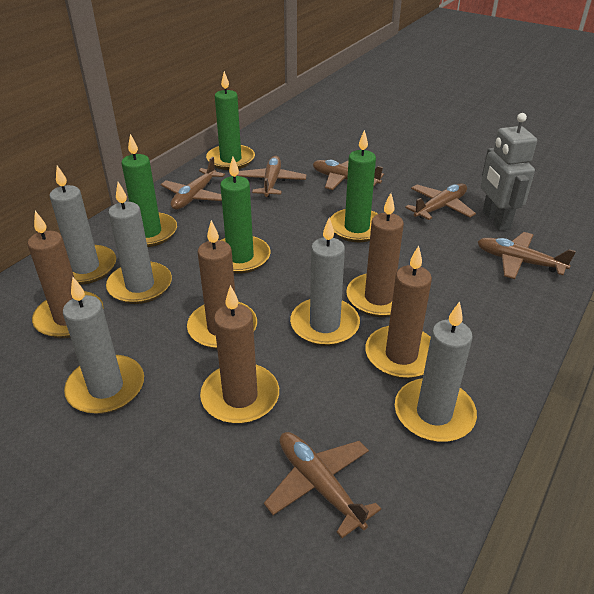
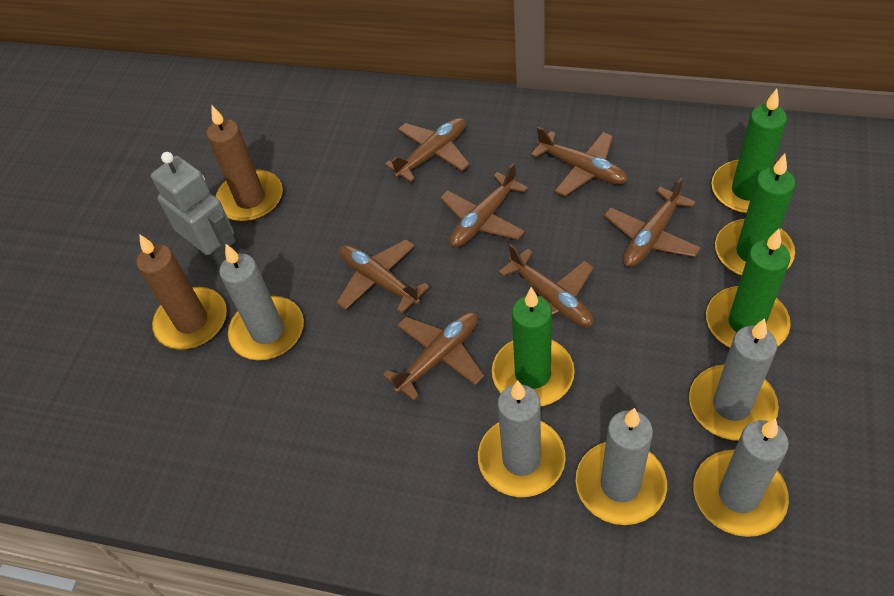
brown candle: [28,211,104,338] [187,220,257,349] [200,285,279,424] [346,193,404,317] [365,245,432,379] = 5 -> [136,234,227,350] [207,105,283,222] = 2
brown plane: [161,157,225,210] [237,156,307,197] [264,432,381,538] [313,160,384,190] [405,183,476,220] [477,232,576,279] = 6 -> [336,239,430,314] [383,312,484,401] [385,118,470,182] [440,163,528,247] [498,244,594,327] [531,127,628,197] [604,177,701,267] = 7

